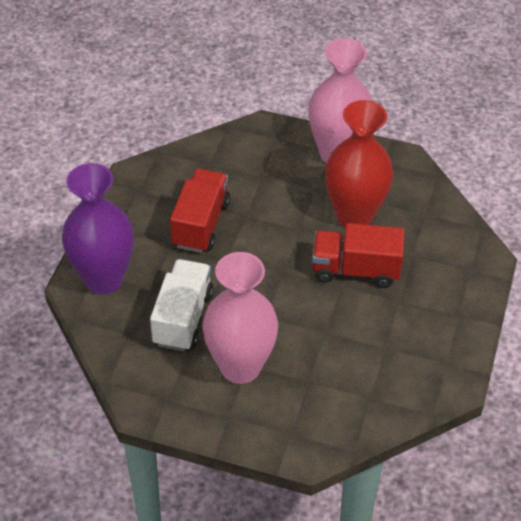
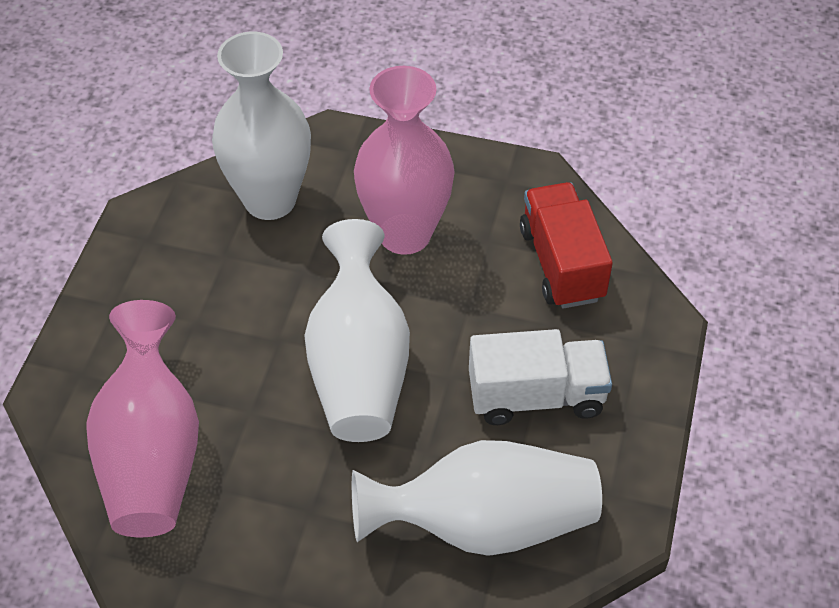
purple vase: [62,163,134,294] = 1 -> none = 0
red truck: [170,169,230,253] [312,223,405,288] = 2 -> [520,182,613,309] = 1
red vase: [325,100,393,227] = 1 -> none = 0
white vase: none = 0 -> [212,31,311,220] [304,219,410,442] [352,440,602,556] = 3

